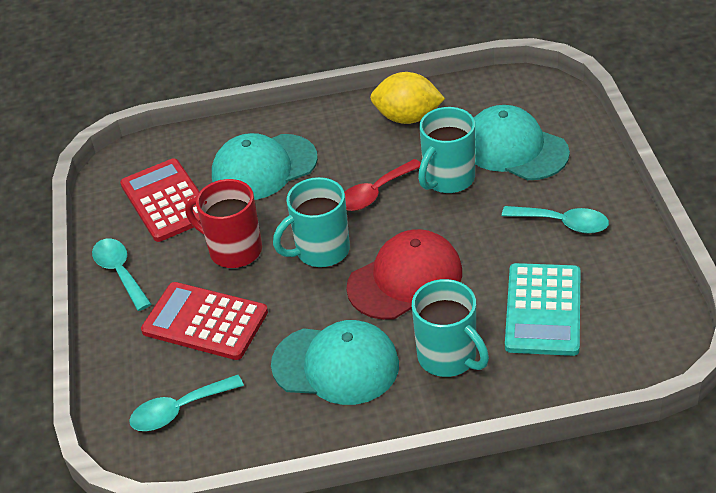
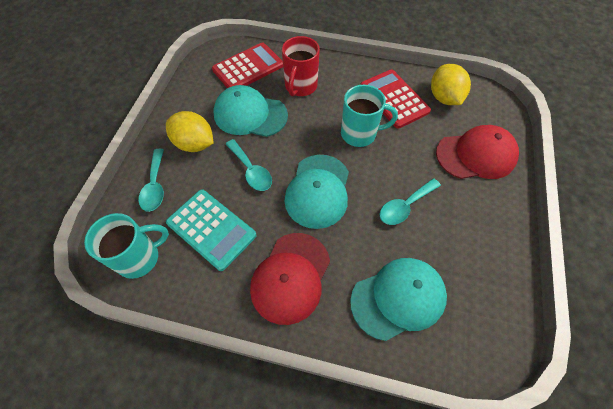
red cap: [346,229,462,320] = 1 -> [250,233,330,325] [436,125,519,179] = 2
red spoon: [344,159,421,211] = 1 -> none = 0
turquoise mug: [273,177,350,267] [412,279,489,377] [418,107,475,193] = 3 -> [84,213,169,279] [341,85,398,147] = 2
yellow lemon: [370,72,445,124] = 1 -> [166,111,214,152] [431,64,471,105] = 2

